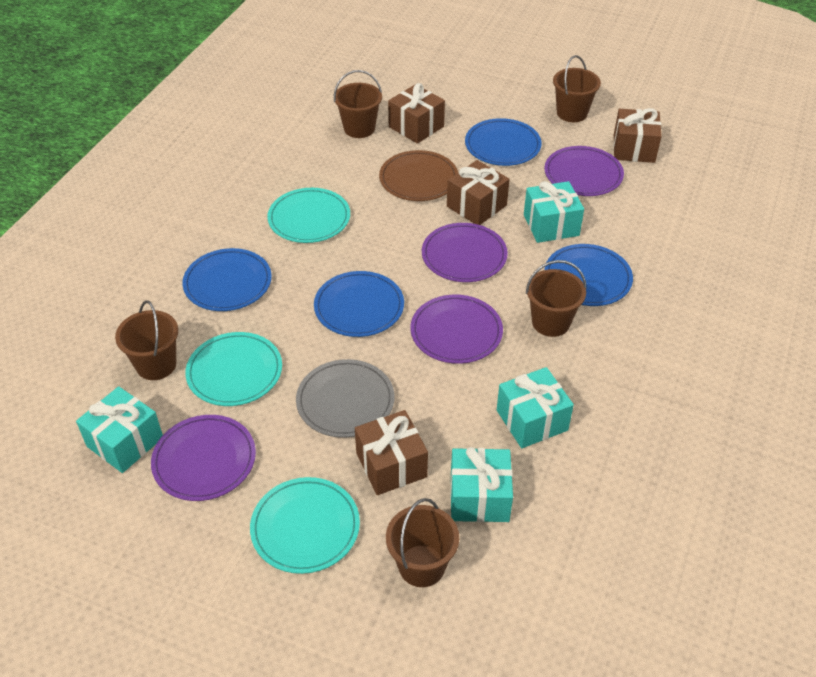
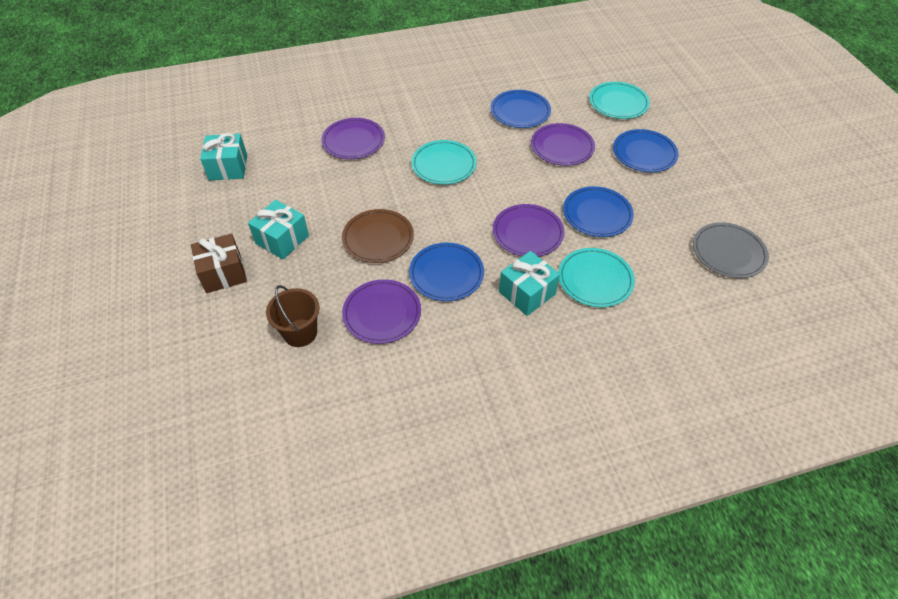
brown bucket: [115,301,178,380] [334,70,382,138] [386,498,459,587] [526,260,587,337] [553,55,601,122] = 5 -> [266,285,320,347] = 1
brown gift: [355,410,428,495] [388,83,445,144] [447,160,510,225] [613,108,662,163] = 4 -> [191,234,247,293] = 1
turquoise gift: [76,386,163,473] [450,447,513,522] [497,367,574,448] [524,181,584,243] = 4 -> [200,133,247,181] [248,200,309,259] [499,251,560,316] = 3

